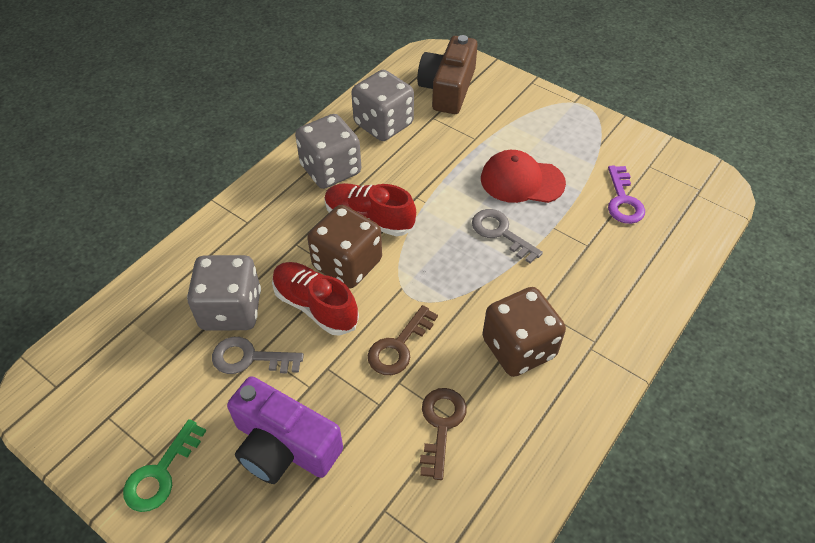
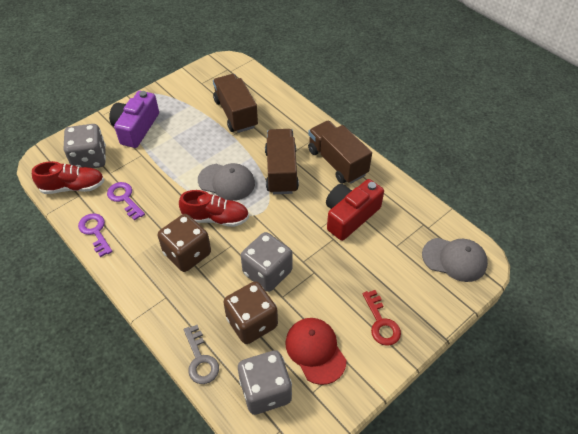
brown camera: [417,35,478,114] = 1 -> none = 0
brown key: [368,305,438,375] [420,388,467,480] = 2 -> none = 0
brown truck: none = 0 -> [213,74,258,133] [265,129,299,194] [308,121,372,184] = 3
green key: [123,419,206,512] = 1 -> none = 0
grey cap: none = 0 -> [198,163,255,201] [422,238,488,282] = 2
grey key: [212,337,304,374] [472,209,543,264] = 2 -> [184,325,219,384] = 1
purple key: [608,165,645,224] = 1 -> [78,213,113,257] [107,182,145,220] = 2
red camera: none = 0 -> [326,179,384,241] = 1
red key: none = 0 -> [362,290,401,346] = 1

